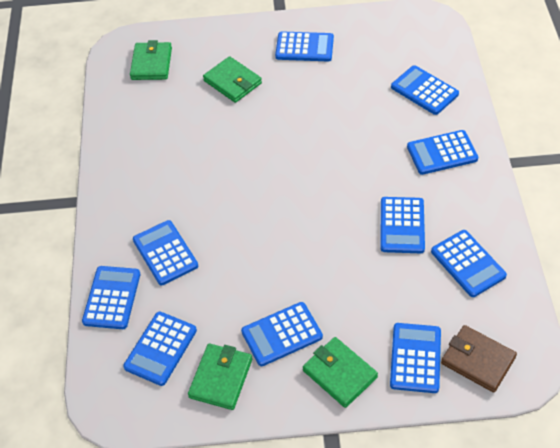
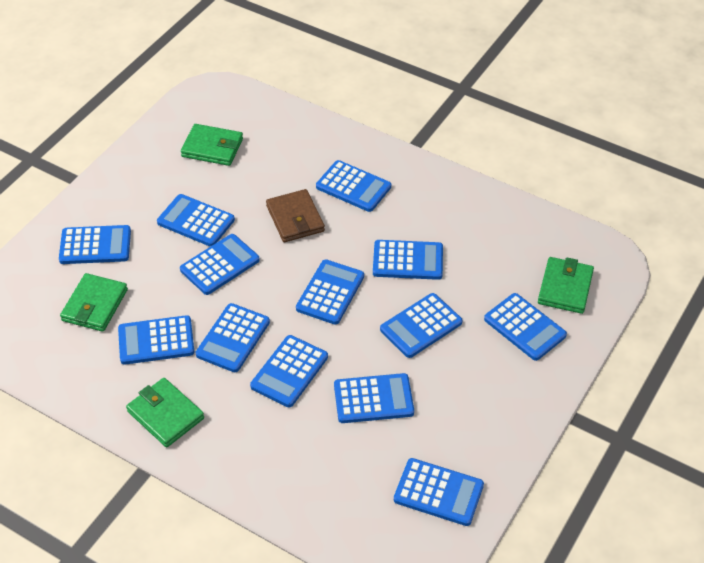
blue calculator: [82,266,140,329] [123,312,197,386] [133,220,198,286] [241,302,323,366] [275,31,334,61] [380,197,425,253] [390,323,441,393] [391,65,459,115] [407,130,478,175] [431,230,507,297] = 10 -> [59,225,131,264] [118,315,194,365] [157,194,235,247] [180,234,260,295] [196,303,270,372] [250,335,328,407] [296,259,364,325] [316,160,391,212] [334,373,414,423] [373,240,443,280] [380,293,463,358] [394,458,484,526] [484,293,567,361] = 13

